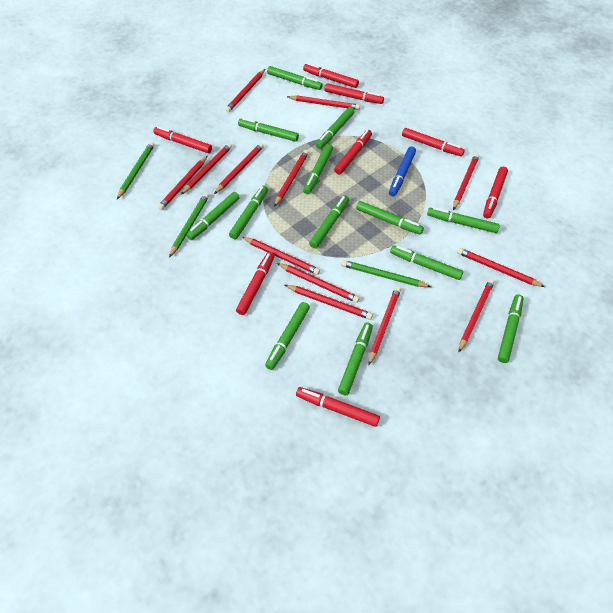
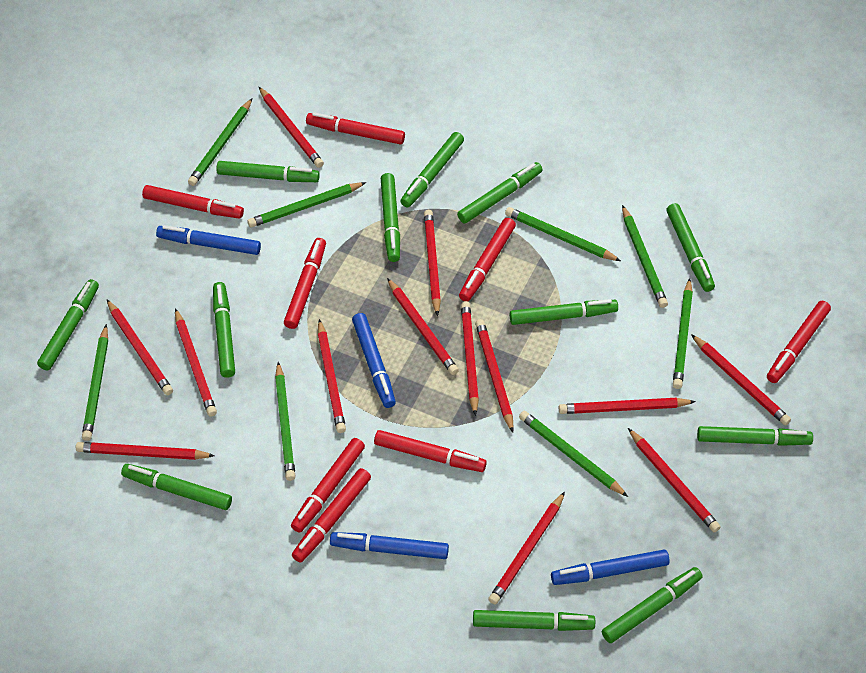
blue marker: [389,146,416,197] = 1 -> [156,225,261,255] [330,532,449,559] [352,313,396,408] [551,550,670,585] = 4
green marker: [186,192,240,240] [229,186,268,239] [238,118,299,142] [265,302,310,370] [267,66,322,90] [303,144,333,194] [309,195,349,248] [316,107,355,149] [338,322,373,395] [356,201,424,235] [390,245,463,280] [427,207,500,233] [498,294,524,363] = 13 -> [37,279,99,371] [121,464,232,510] [213,282,235,378] [216,161,320,182] [381,173,400,262] [400,132,464,208] [457,162,543,224] [473,610,595,631] [510,299,618,325] [602,567,703,643] [666,203,715,292] [697,426,813,446] = 12
green pencil: [117,142,155,199] [169,193,209,257] [341,260,431,287] = 3 -> [82,324,108,441] [188,99,252,186] [247,182,366,228] [275,362,296,481] [505,207,621,261] [519,411,628,497] [622,205,668,308] [673,278,693,389] = 8

